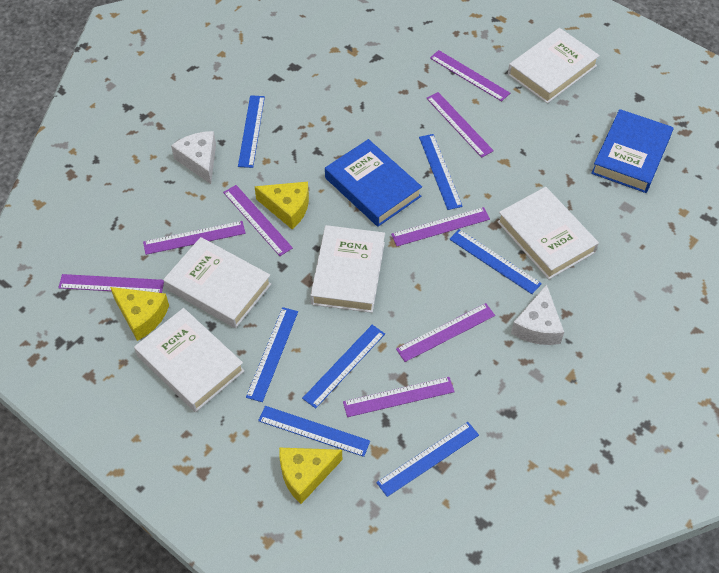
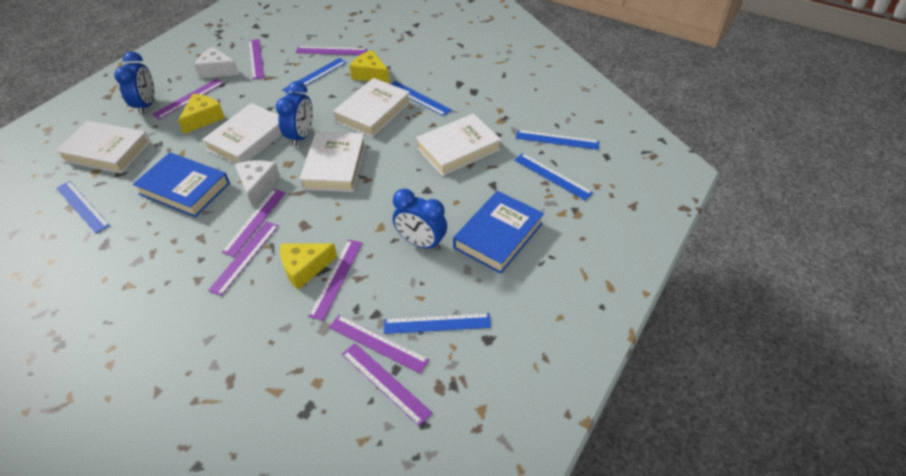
blue clock: none = 0 -> [114,51,155,115] [276,81,313,147] [393,189,447,251] = 3
blue ruler: [238,95,265,168] [246,307,298,402] [258,406,370,457] [302,325,385,409] [376,422,479,497] [419,134,463,210] [449,229,542,294] = 7 -> [56,181,110,233] [282,58,347,94] [384,313,491,334] [391,81,452,116] [514,153,593,200] [516,130,599,150] = 6

